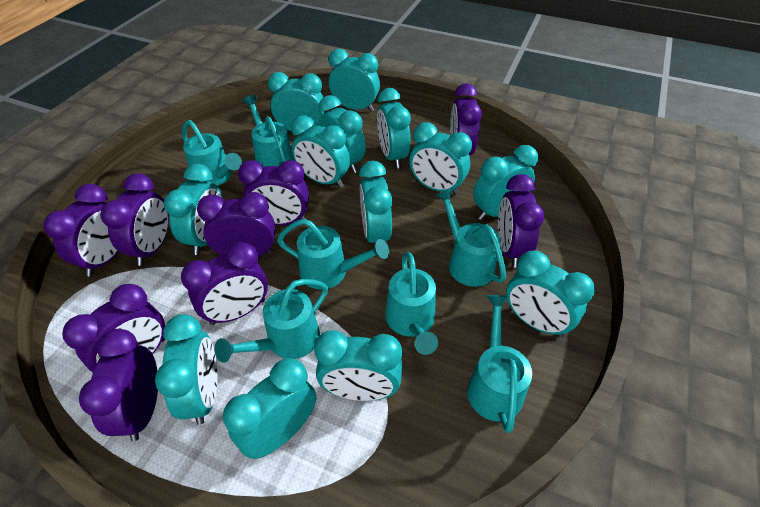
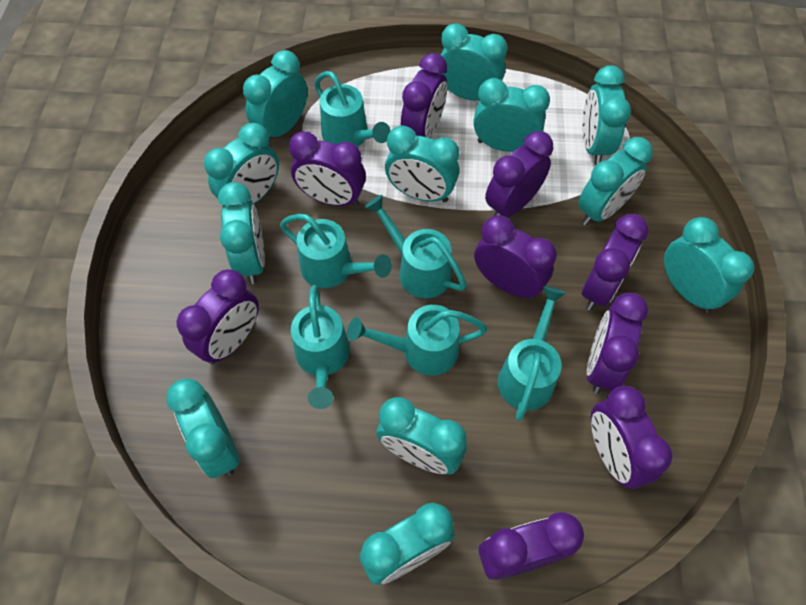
turquoise clock: [155,314,218,425] [164,164,223,255] [223,358,316,459] [268,72,325,131] [291,115,350,188] [314,330,402,401] [318,95,366,173] [329,49,380,112] [359,161,393,243] [377,88,411,169] [410,122,472,195] [473,145,538,220] [506,250,595,338] = 13 -> [166,378,240,478] [204,123,279,204] [218,182,265,284] [243,50,308,143] [359,503,455,585] [377,397,467,475] [385,126,459,203] [441,23,508,101] [473,78,550,152] [578,137,653,226] [582,65,631,165] [664,217,754,313] = 12
turquoise watering can: [182,120,242,186] [214,279,328,363] [242,95,294,167] [277,219,389,289] [385,252,438,355] [435,188,506,287] [467,295,532,433] = 7 -> [280,214,392,288] [291,285,350,409] [314,71,391,147] [347,305,487,376] [365,195,467,298] [498,286,566,421] = 6

